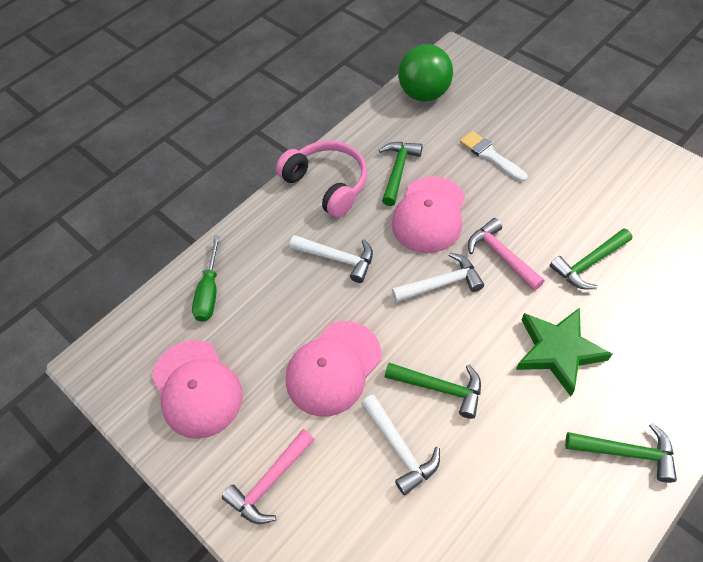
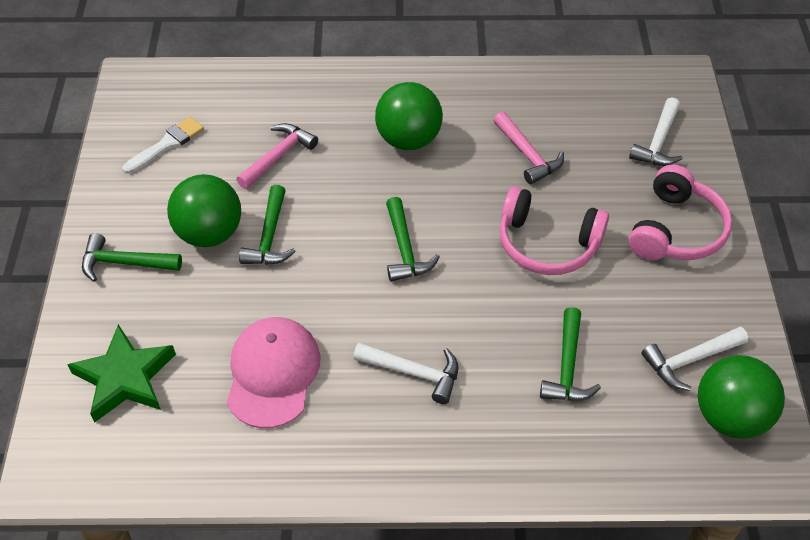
green ball: [398,44,453,102] = 1 -> [167,174,241,247] [375,82,443,150] [698,355,785,439] = 3
green screwdriver: [192,236,220,322] = 1 -> none = 0
pink cap: [152,340,243,439] [286,321,381,416] [392,177,465,253] = 3 -> [227,317,320,428] = 1
pink headphones: [276,141,367,218] = 1 -> [499,186,609,275] [629,165,732,260] = 2

